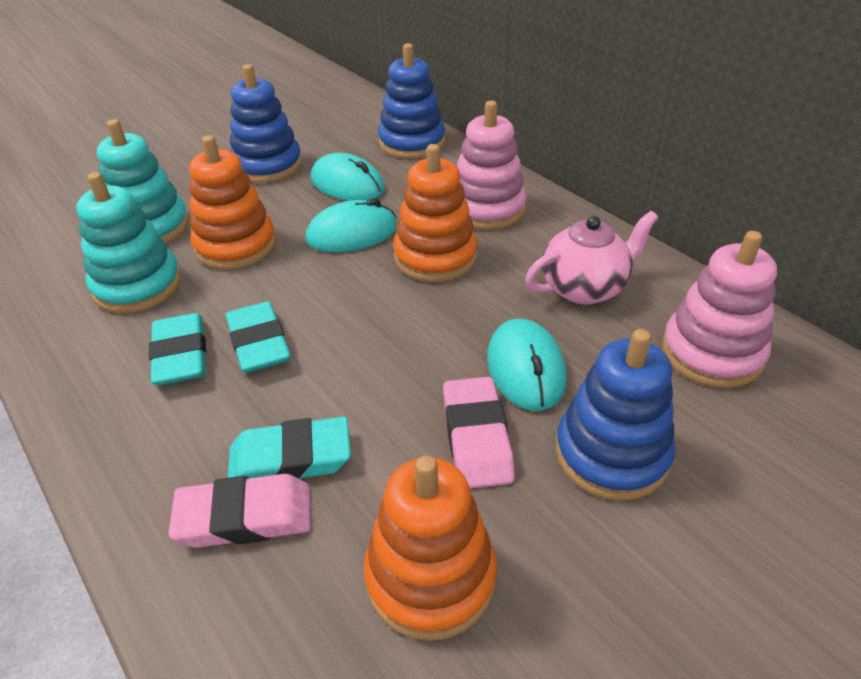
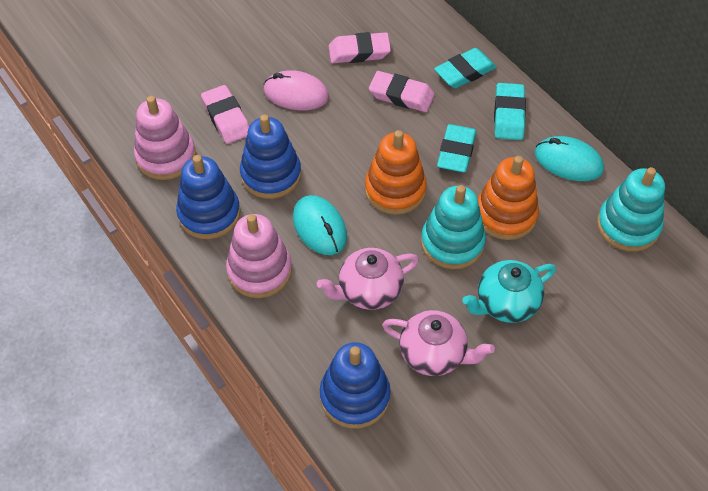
orange stacking toy: [189,135,276,270] [364,456,497,641] [393,144,478,282] = 3 -> [365,130,427,215] [477,156,539,240] = 2
pink eraser: [168,474,311,548] [443,377,515,488] = 2 -> [201,85,249,144] [329,32,391,63] [369,71,435,112] = 3
pink mouse: none = 0 -> [263,70,329,110] = 1
pink teapot: [525,211,658,304] = 1 -> [317,248,419,310] [382,310,495,376] = 2
turquoise mouse: [306,198,397,252] [311,153,385,201] [487,319,567,411] = 3 -> [293,195,347,255] [535,136,604,181] = 2
turquoise teapot: none = 0 -> [462,260,556,323] = 1

